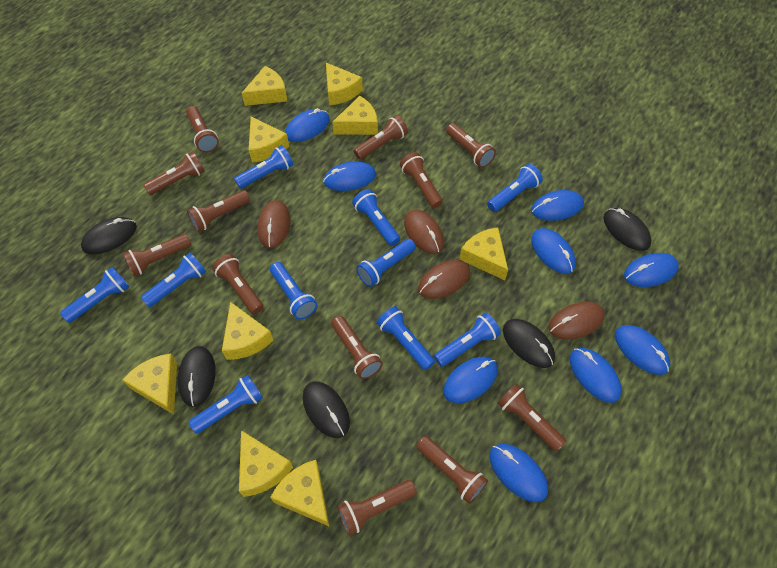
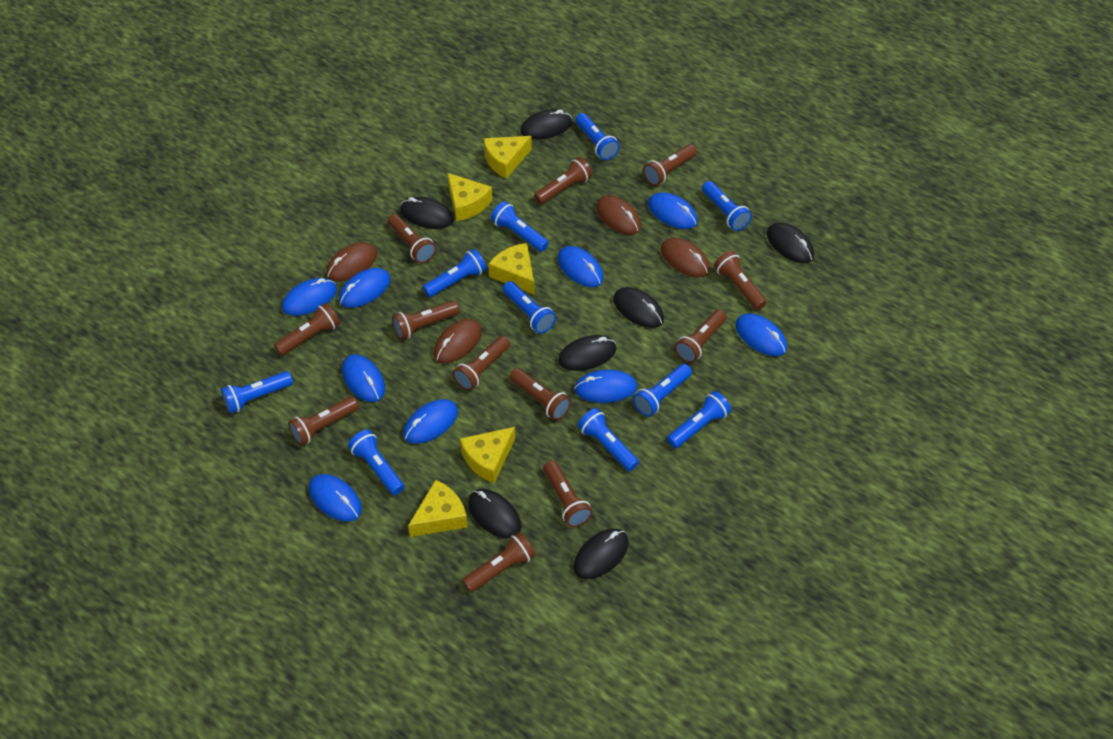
black mouse: [81,217,137,254] [178,346,216,407] [303,381,350,438] [503,319,555,368] [603,208,651,251] = 5 -> [400,197,454,229] [468,489,521,539] [520,109,572,139] [558,335,617,371] [573,529,629,579] [613,287,664,328] [767,222,814,263] = 7
yellow cheese: [122,353,177,415] [222,302,273,360] [239,430,293,497] [242,66,287,106] [249,116,289,162] [270,460,330,527] [326,63,363,105] [332,96,378,135] [459,227,508,280] = 9 -> [408,480,468,537] [447,173,492,221] [460,427,515,483] [483,136,532,179] [488,243,534,295] = 5

